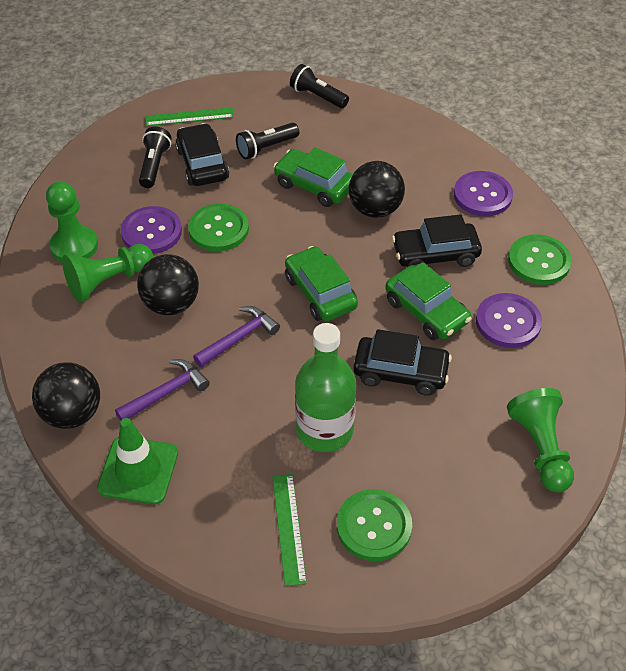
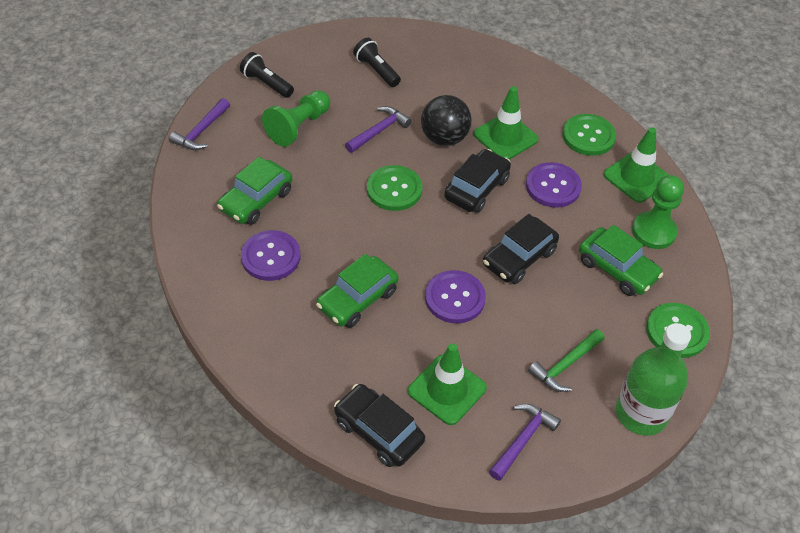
black ball: [32,362,100,429] [137,254,199,315] [349,161,405,218] = 3 -> [421,95,472,146] = 1
black flashlight: [139,126,171,188] [236,123,299,159] [290,64,349,108] = 3 -> [240,52,294,98] [353,38,401,87] = 2
green hammer: none = 0 -> [528,329,605,392] = 1
green pawn: [46,181,98,262] [62,244,154,302] [507,388,574,492] = 3 -> [262,90,330,147] [632,175,684,249] = 2
green ruler: [145,107,234,126] [272,474,307,586] = 2 -> none = 0
green traffic cone: [97,418,178,504] = 1 -> [408,343,487,425] [474,86,539,160] [604,127,669,203] = 3
purple hammer: [115,359,210,421] [193,306,280,367] = 2 -> [169,98,230,150] [345,106,412,153] [489,404,561,481] = 3

